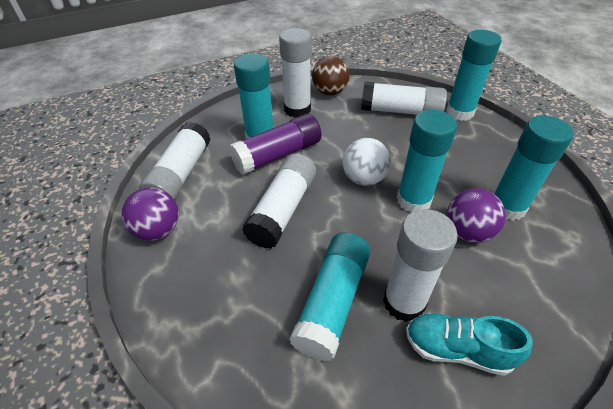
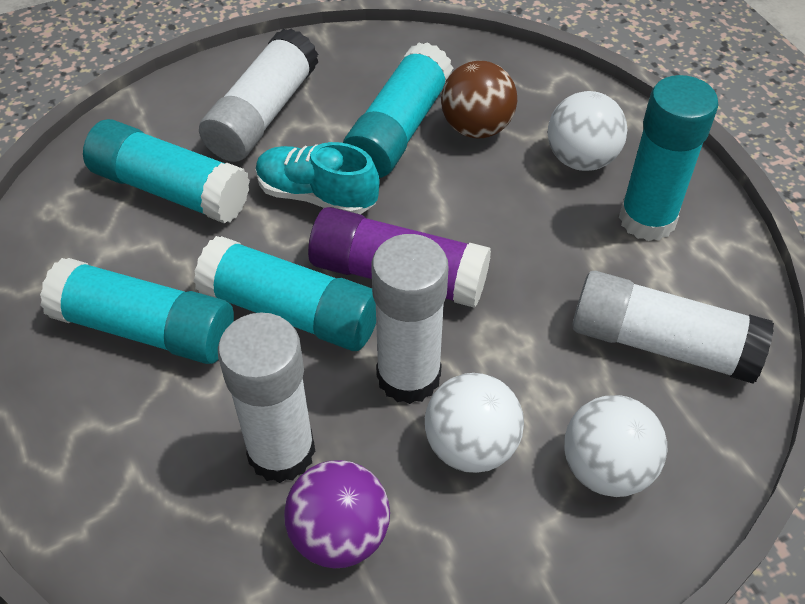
purple ball: [121,187,179,241] [447,188,506,243] = 2 -> [284,460,390,568] = 1
white ball: [342,138,391,186] = 1 -> [425,373,524,473] [547,91,627,171] [564,395,667,497] = 3
white glue stick: [139,122,211,200] [242,153,316,249] [279,28,311,118] [361,82,447,115] [383,209,458,322] = 5 -> [199,29,318,162] [218,313,315,483] [371,234,449,404] [572,271,774,384] = 4

